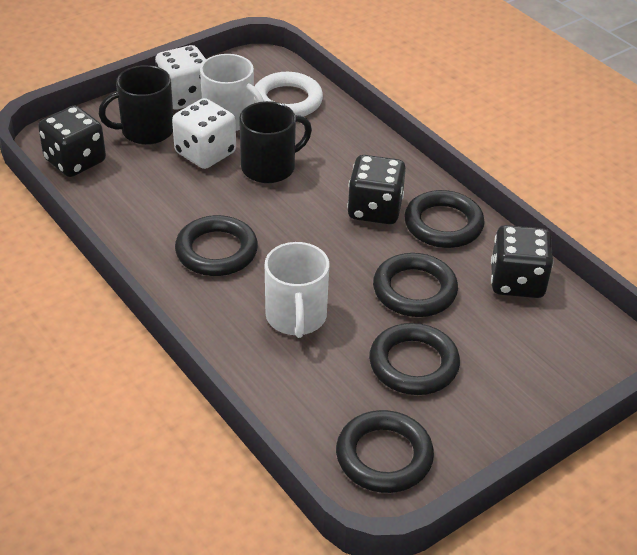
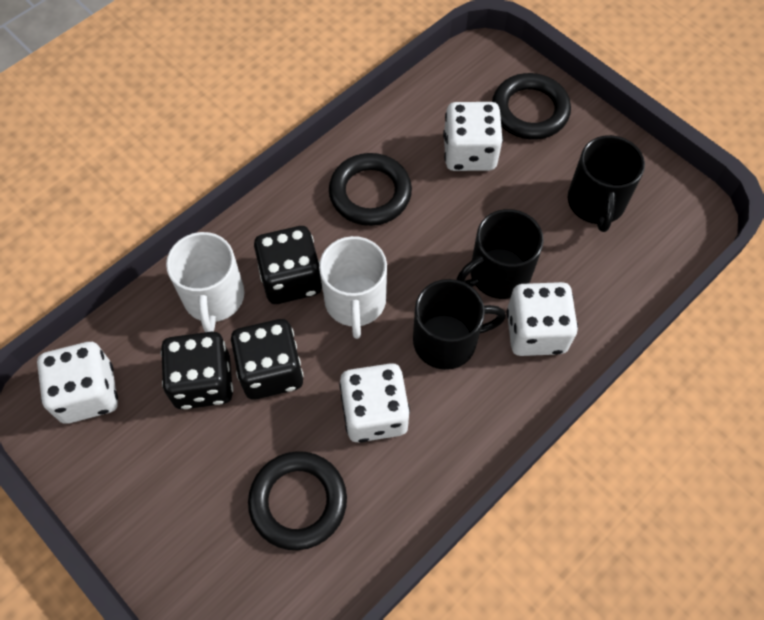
black mug: [99,65,173,145] [239,101,312,183] = 2 -> [413,279,506,370] [456,209,544,299] [567,135,645,232] = 3
black ring: [175,215,258,276] [336,410,434,493] [369,323,460,395] [373,253,458,317] [404,190,485,248] = 5 -> [248,451,347,550] [329,153,412,226] [492,73,571,140] = 3
white dice: [155,45,206,109] [172,98,236,169] = 2 -> [37,342,118,424] [339,363,410,442] [443,102,503,171] [506,282,578,356] = 4
white ring: [254,72,323,117] = 1 -> none = 0

